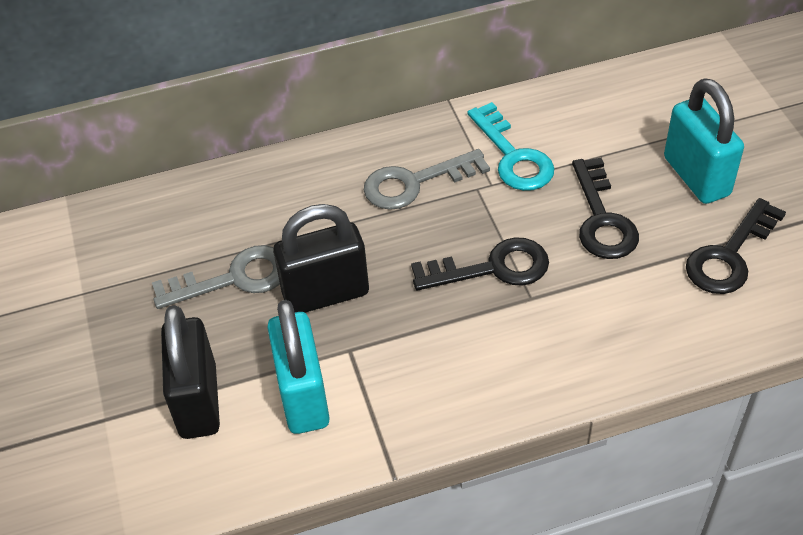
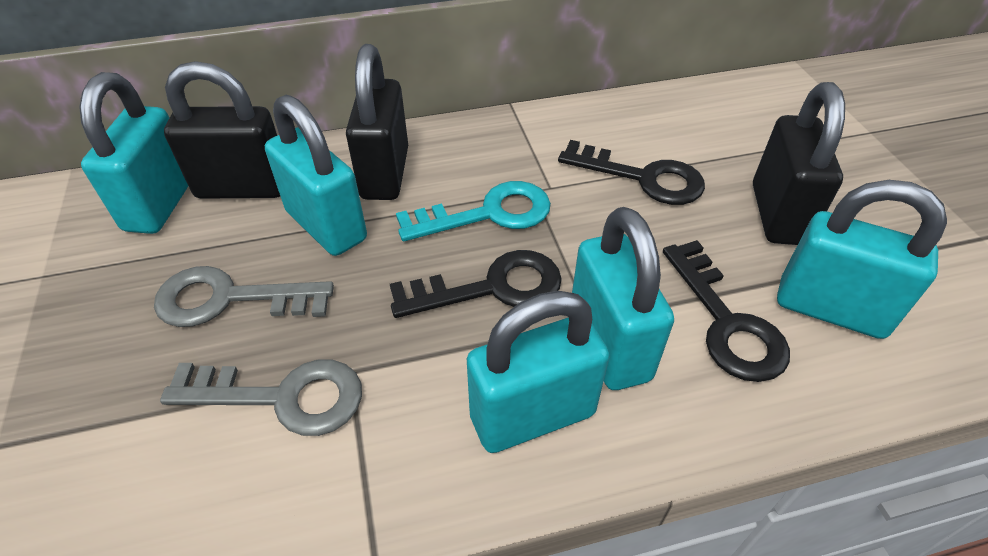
black padlock: [161,305,220,439] [273,204,369,313] = 2 -> [164,61,280,199] [346,44,408,200] [753,82,845,245] = 3
turquoise padlock: [267,300,330,434] [664,78,744,204] = 2 -> [79,72,188,234] [265,95,367,256] [467,291,610,453] [572,207,674,390] [777,180,947,339] = 5

